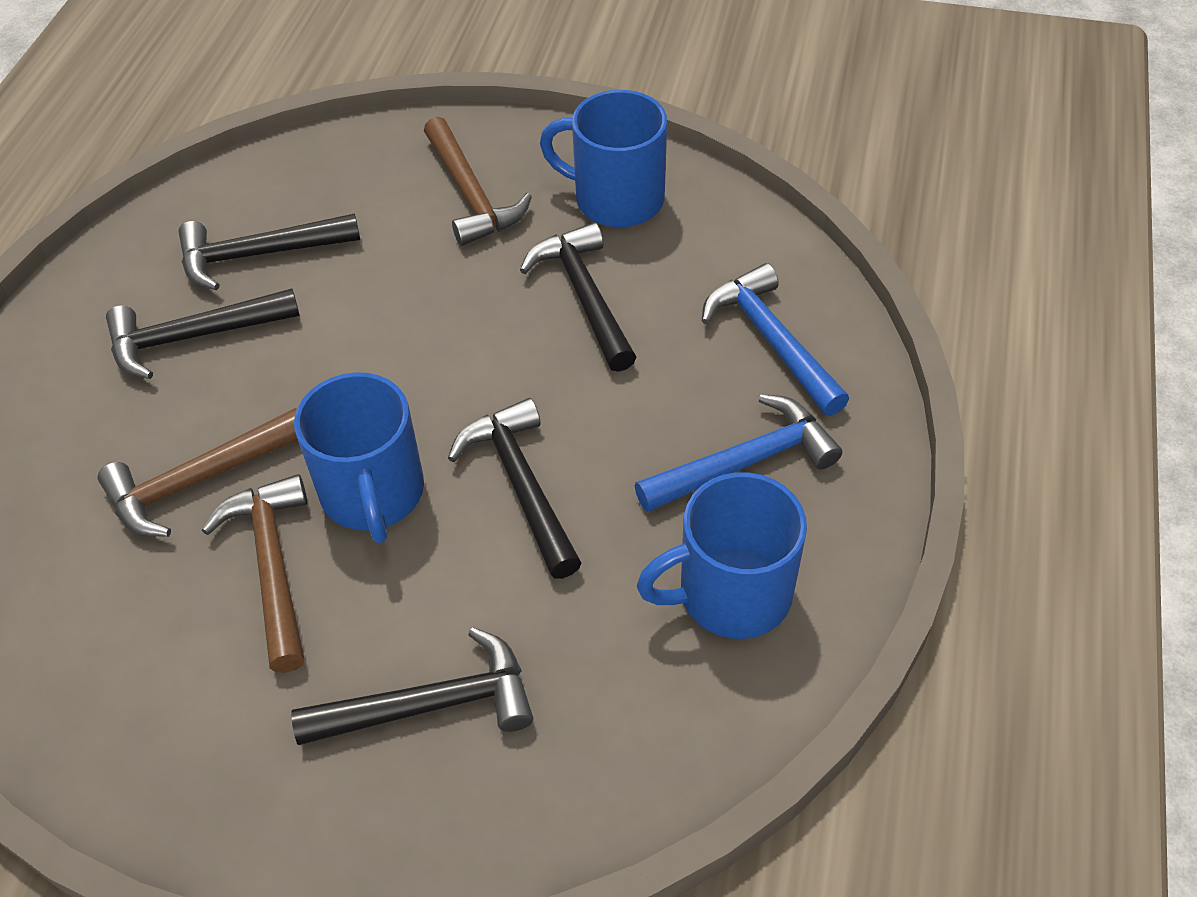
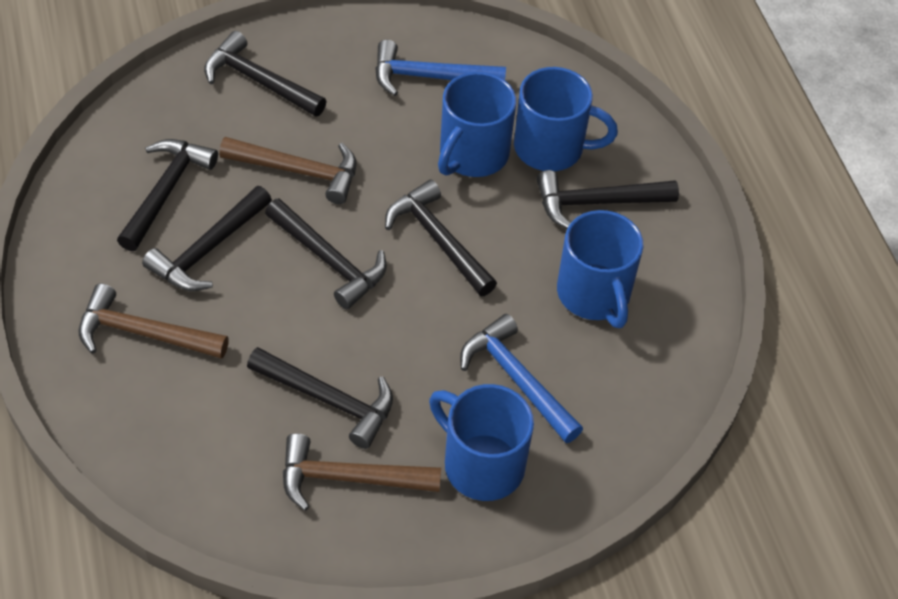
black hammer: [106,289,300,379] [178,213,360,290] [291,628,533,745] [448,398,581,579] [520,222,636,372] = 5 -> [117,139,218,251] [142,186,272,291] [204,31,327,117] [247,347,393,449] [265,198,387,309] [385,180,497,296] [536,170,679,229] = 7
blue mug: [294,372,424,543] [540,90,667,227] [637,472,807,639] = 3 -> [429,384,534,501] [438,72,516,177] [514,67,618,171] [557,210,643,328] = 4

